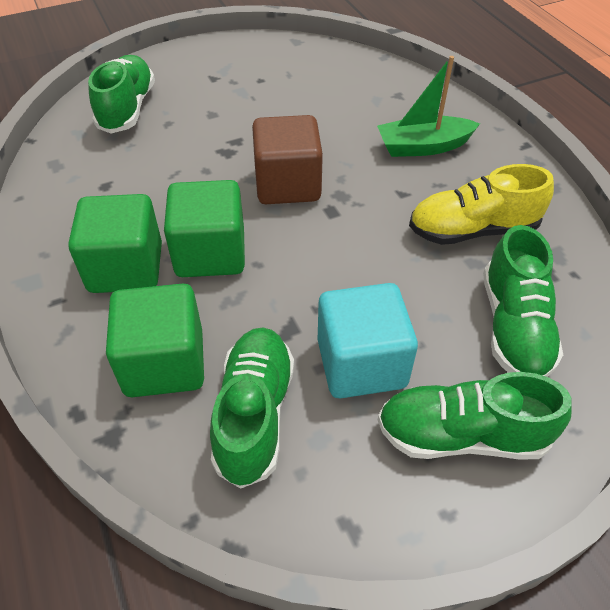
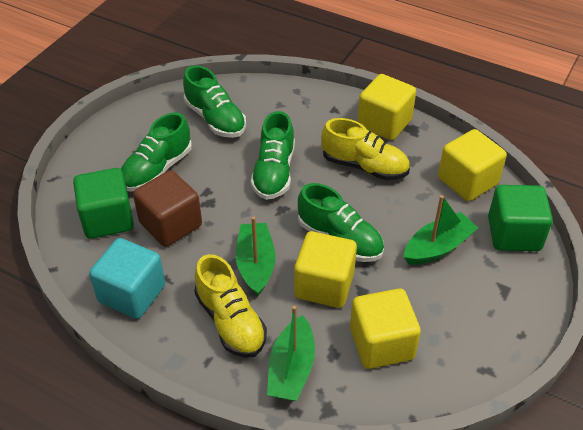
green boat: [377,56,480,157] = 1 -> [236,216,275,296] [267,306,315,401] [404,195,478,265] = 3
green cube: [68,194,162,293] [106,283,204,397] [164,180,245,277] = 3 -> [73,168,134,239] [488,185,553,251] = 2
yellow cube: none = 0 -> [294,231,357,308] [350,288,421,369] [357,74,416,140] [438,129,507,201] = 4
yellow shoe: [409,164,554,245] = 1 -> [194,254,267,358] [321,118,410,180] = 2

